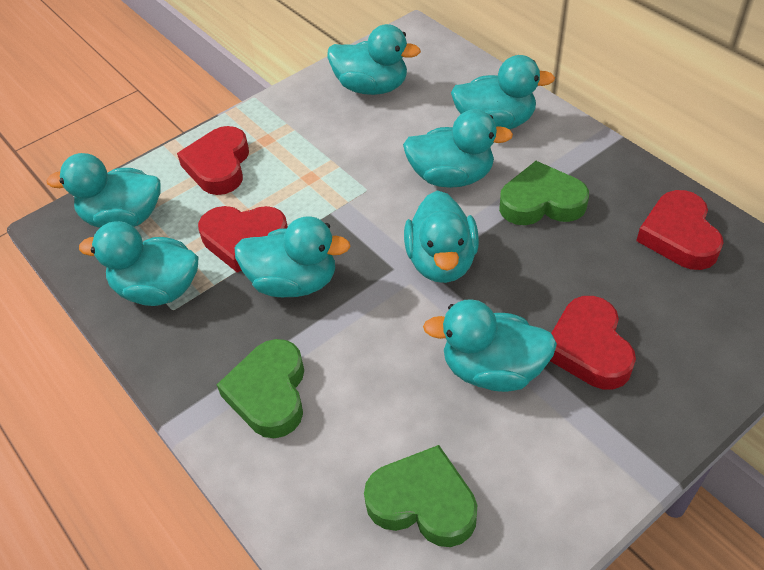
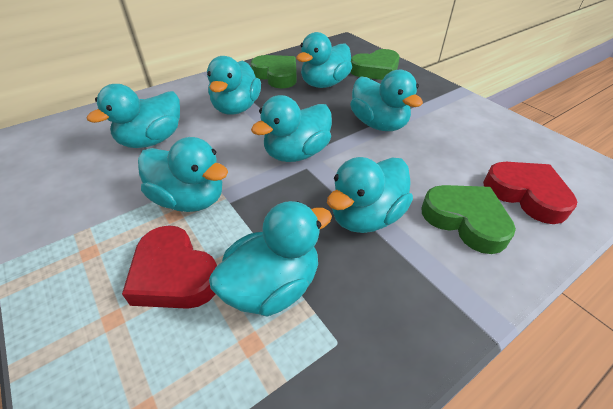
red heart: [177,126,249,195] [198,206,288,273] [550,296,636,389] [636,190,724,270] = 4 -> [122,225,217,309] [483,162,577,224] = 2

